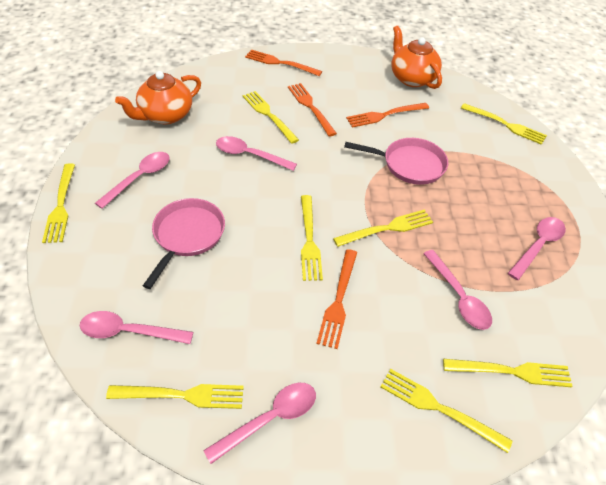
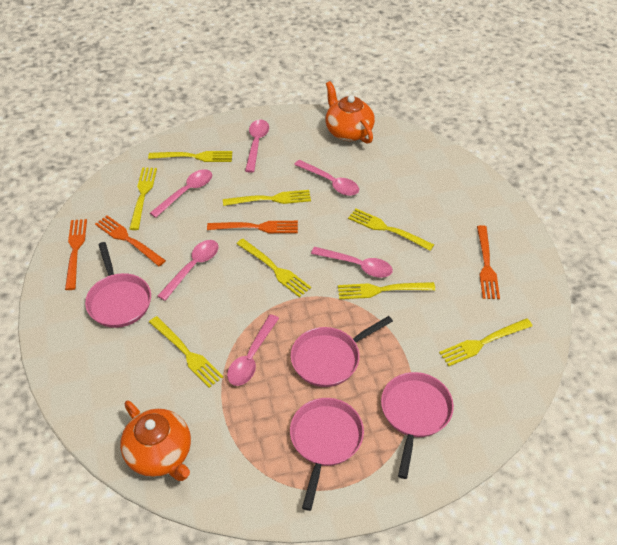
pink pan: [143,198,225,289] [344,138,448,185] = 2 -> [85,242,151,328] [290,398,364,511] [291,316,393,387] [381,372,454,479] = 4

